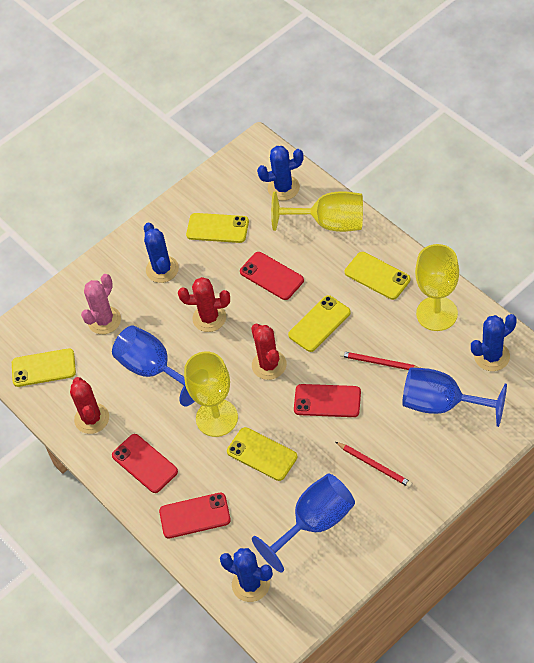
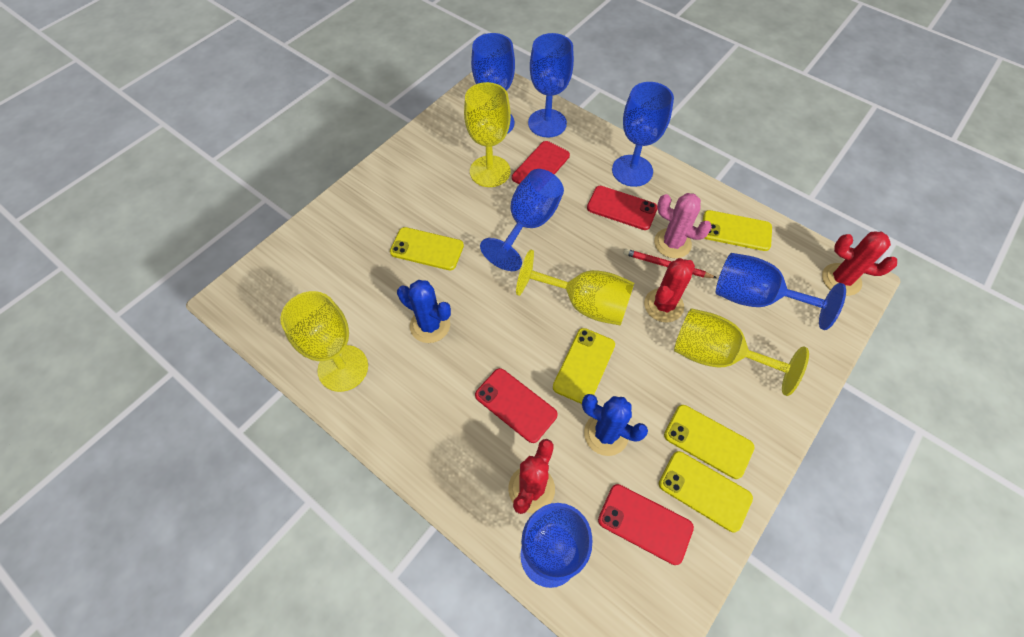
blue cactus: [144,223,179,283] [220,548,273,602] [257,146,304,201] [471,314,517,371] = 4 -> [397,280,451,343] [582,394,648,456] = 2
blue goblet: [112,326,195,407] [252,473,355,573] [402,367,507,427] = 3 -> [471,33,515,134] [480,169,564,271] [520,503,592,588] [528,33,574,137] [612,82,674,187] [716,253,846,330] = 6
red pencil: [336,442,413,488] [340,351,420,370] = 2 -> [624,249,717,278] = 1
yellow goblet: [184,351,238,437] [271,191,363,232] [415,244,459,331] = 3 -> [280,291,368,392] [464,82,511,187] [516,250,634,326] [674,308,809,396] = 4

